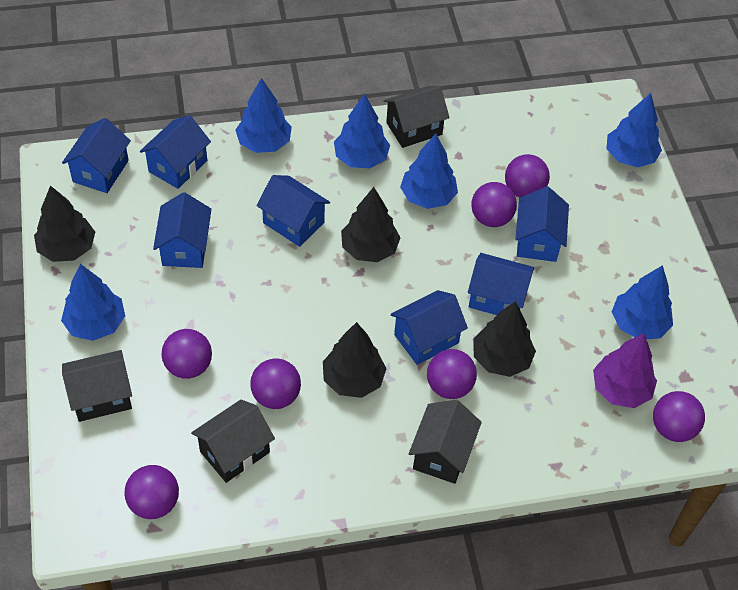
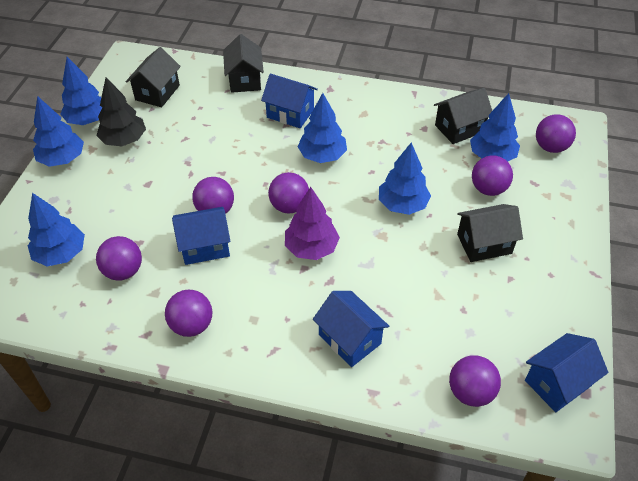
black tree: [34,186,95,262] [323,322,387,398] [341,187,401,262] [474,301,536,377] = 4 -> [97,77,146,146] = 1
blue house: [62,118,131,193] [140,115,211,189] [153,192,211,268] [257,175,330,247] [391,290,468,365] [468,253,534,315] [515,186,569,262] = 7 -> [172,207,231,265] [261,74,318,128] [313,291,389,367] [525,333,608,412] = 4

